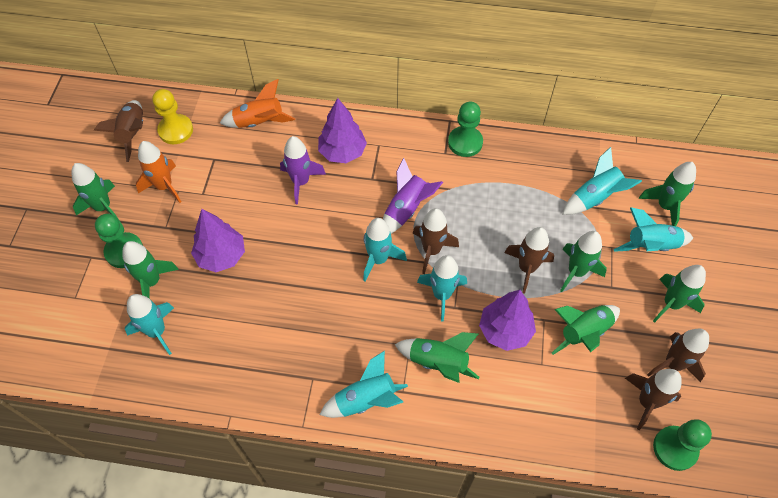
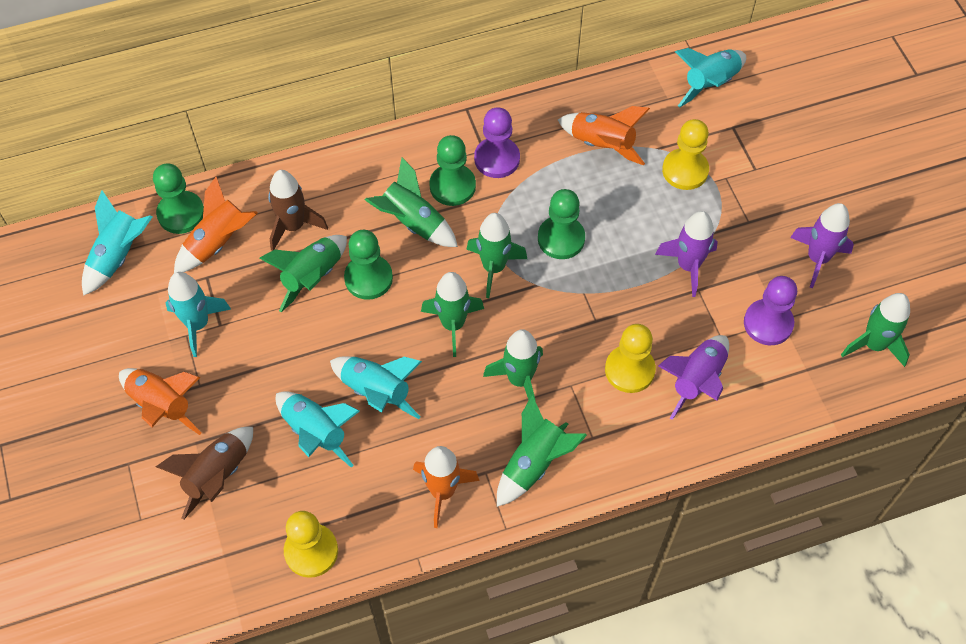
brown rocket: [94,100,143,162] [413,208,459,274] [504,227,554,294] [625,369,682,430] [647,329,709,383] = 5 -> [156,427,253,519] [268,170,328,251] = 2
green pawn: [95,214,143,268] [448,102,483,157] [653,419,712,471] = 3 -> [153,163,204,234] [344,230,393,300] [429,135,476,206] [538,189,585,259] = 4
orange rocket: [136,141,181,203] [220,79,295,128] = 2 -> [119,368,202,435] [174,177,257,273] [413,446,480,528] [558,106,650,166] = 4
purple pawn: none = 0 -> [474,107,520,178] [744,276,797,345] = 2
purple rocket: [280,136,326,205] [383,158,443,234] = 2 -> [655,211,718,297] [658,335,729,420] [790,203,854,288] = 3
purple tree: [191,209,245,272] [318,98,367,163] [479,290,536,351] = 3 -> none = 0
turquoise rocket: [125,294,174,355] [319,351,408,418] [363,218,407,282] [417,255,467,322] [562,147,642,215] [613,207,693,252] = 6 -> [82,190,152,296] [166,272,231,357] [276,391,360,468] [330,356,422,419] [675,48,746,108] = 5
yellow pawn: [152,89,193,144] = 1 -> [284,511,338,578] [605,324,656,393] [662,119,709,190] = 3

